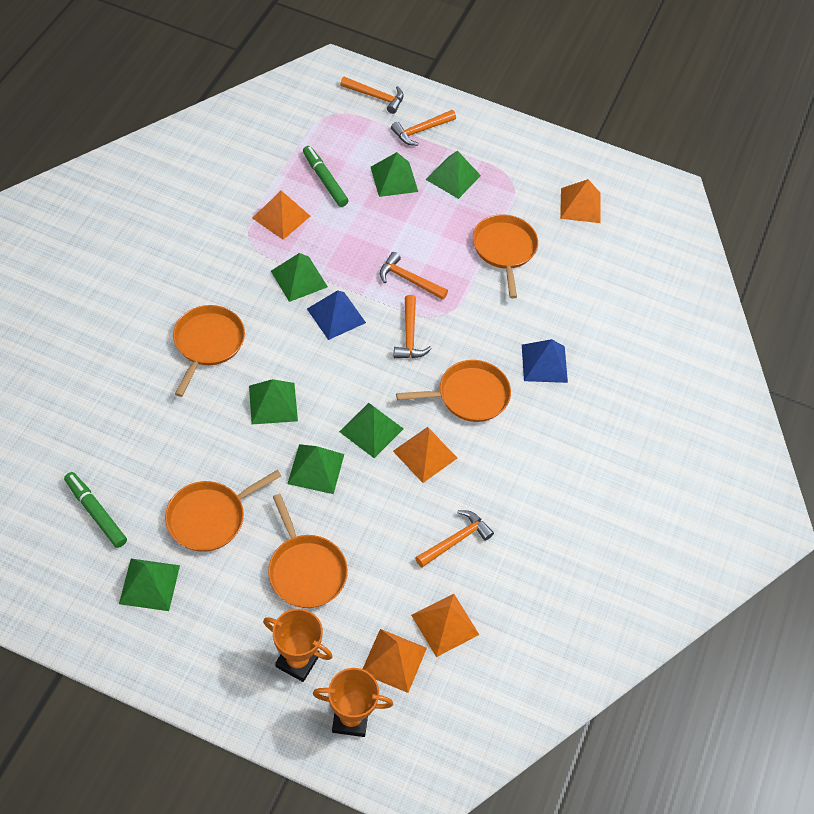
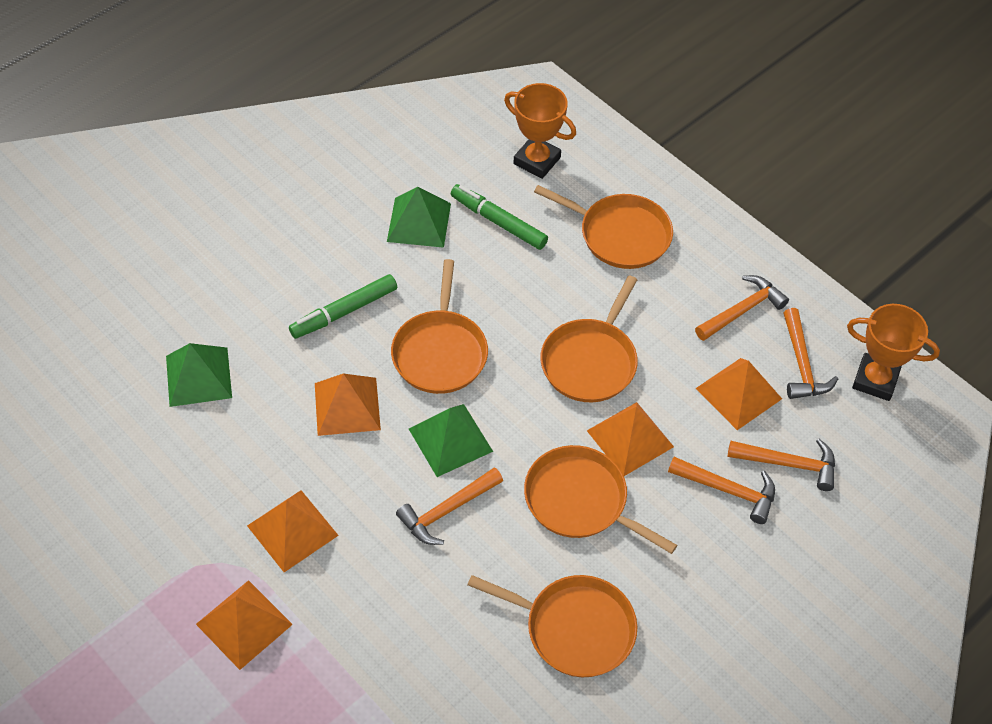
blue pyramid: [307,290,366,340] [522,339,568,383] = 2 -> none = 0
green pyramid: [119,559,180,611] [249,379,298,424] [271,253,328,302] [287,444,344,494] [339,403,404,458] [371,152,418,197] [426,151,481,199] = 7 -> [166,343,232,407] [387,187,451,248] [409,404,493,477] = 3

